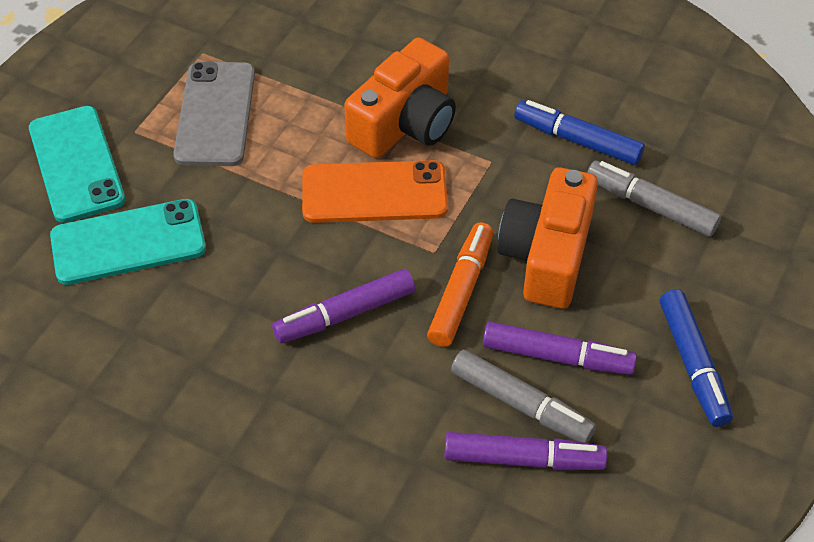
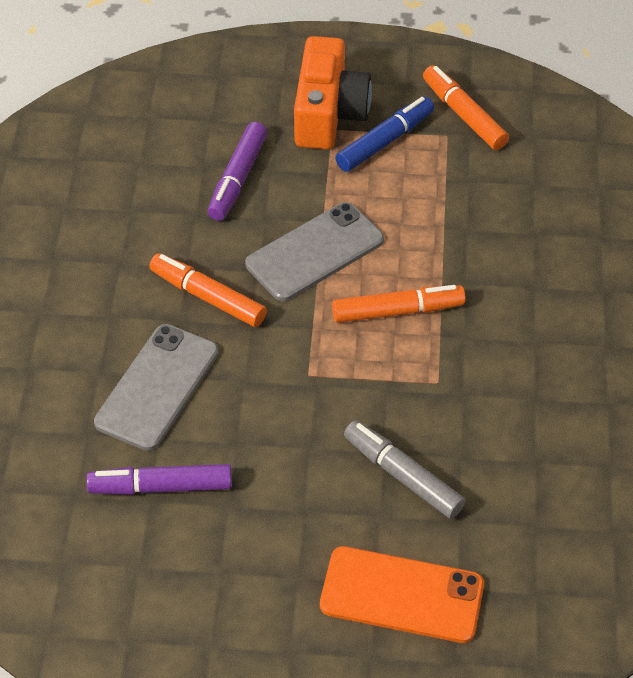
blue marker: [514,100,645,165] [660,289,733,427] = 2 -> [335,97,434,172] = 1
grey marker: [451,350,596,443] [587,161,721,237] = 2 -> [344,420,465,519] = 1
grey phone: [173,62,255,166] = 1 -> [94,324,219,451] [245,202,384,301] = 2
orange camera: [344,38,456,158] [497,168,598,309] = 2 -> [294,36,372,149] = 1
orange marker: [427,222,493,347] = 1 -> [149,253,267,327] [332,285,466,323] [423,65,509,150] = 3
purple marker: [272,269,415,343] [444,432,607,470] [483,322,637,375] = 3 -> [86,464,232,495] [207,122,268,221] = 2
turquoise phone: [29,106,125,223] [50,199,206,285] = 2 -> none = 0

